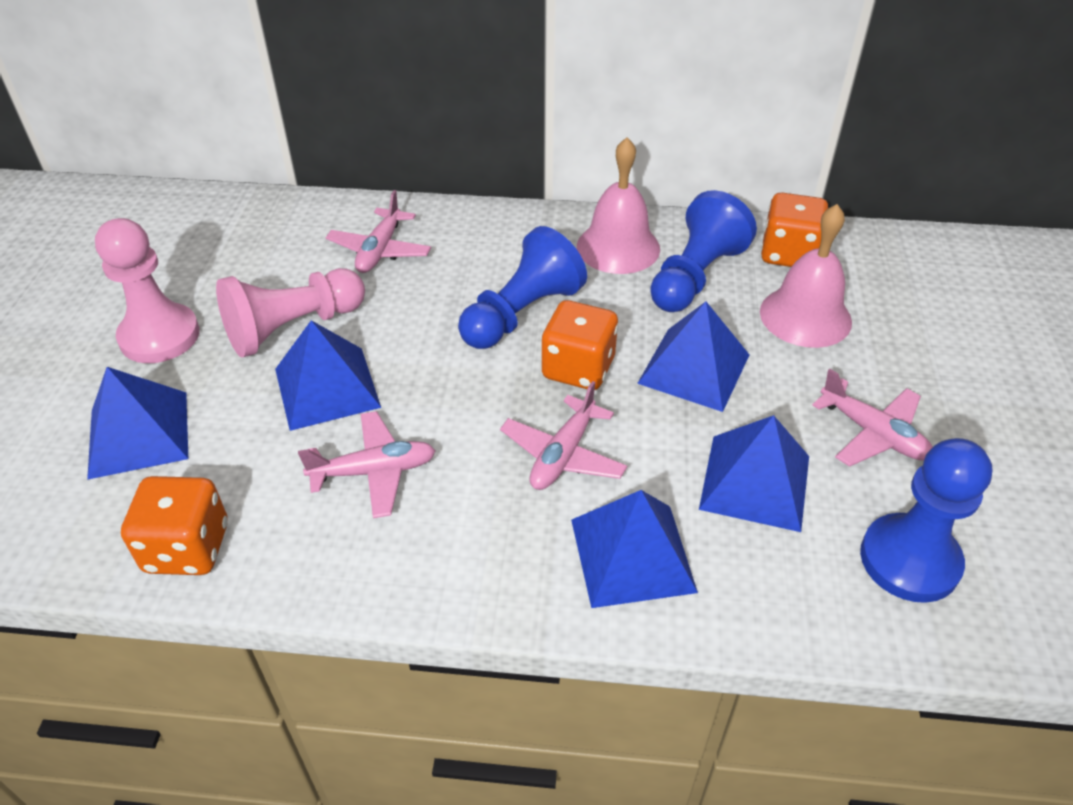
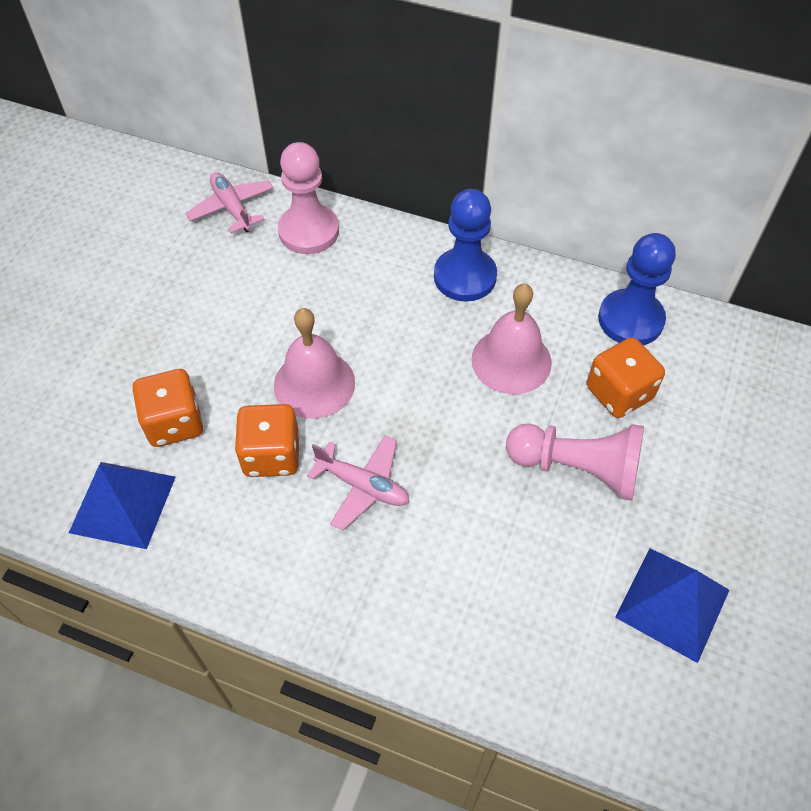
blue pawn: [458,226,587,349] [650,190,757,312] [860,438,992,603] = 3 -> [434,189,497,302] [598,233,676,345] = 2
blue pyramid: [87,367,188,480] [275,320,381,431] [571,490,698,608] [637,301,749,412] [699,415,809,532] = 5 -> [69,462,175,549] [615,548,729,663] = 2
pink plane: [298,411,436,518] [326,190,431,273] [500,381,627,490] [812,369,933,467] = 4 -> [186,172,274,233] [307,436,409,531] = 2

